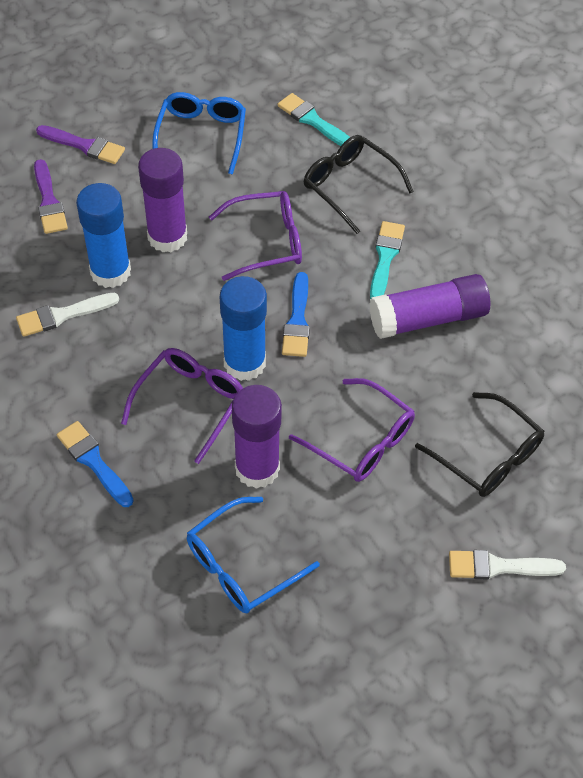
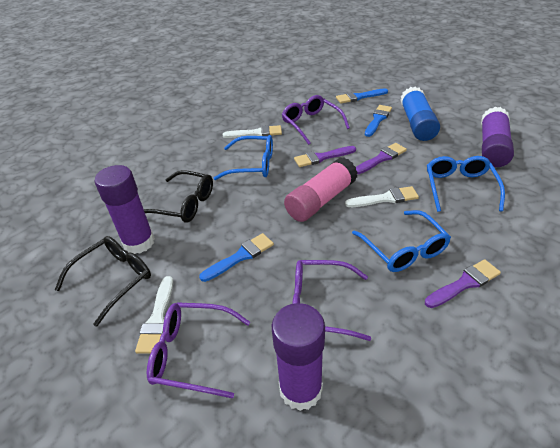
blue brush: [57,421,134,507] [282,272,310,357] = 2 -> [199,233,274,282] [336,88,388,103] [365,105,392,137] = 3
blue glasses: [152,92,246,175] [187,497,320,613] = 2 -> [214,135,273,180] [352,210,451,272] [427,156,505,212] = 3
blue glue stick: [76,183,131,288] [220,276,267,381] = 2 -> [400,86,440,141] = 1
pink glue stick: none = 0 -> [284,158,358,222] = 1
purple brush: [34,159,68,234] [36,125,125,164] = 2 -> [294,146,356,167] [356,143,407,174] [425,259,501,308] = 3
turquoise brush: [278,93,350,146] [370,221,405,299] = 2 -> none = 0
white brush: [16,293,119,337] [449,550,566,579] = 2 -> [135,276,173,354] [223,125,282,138] [345,186,419,207] = 3

